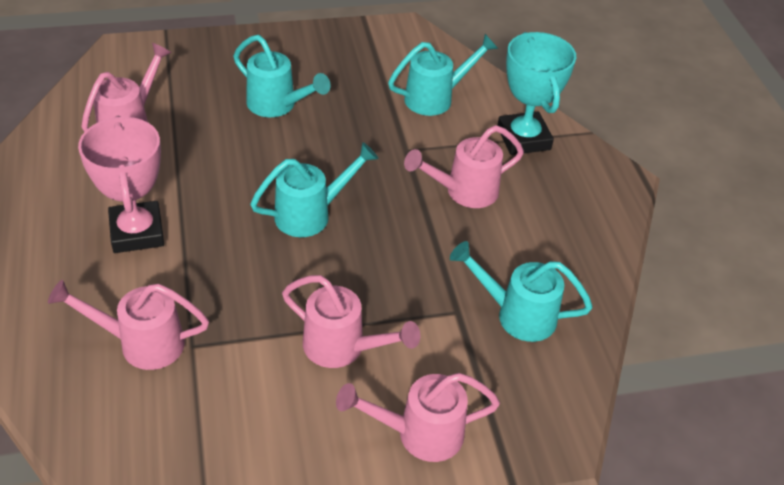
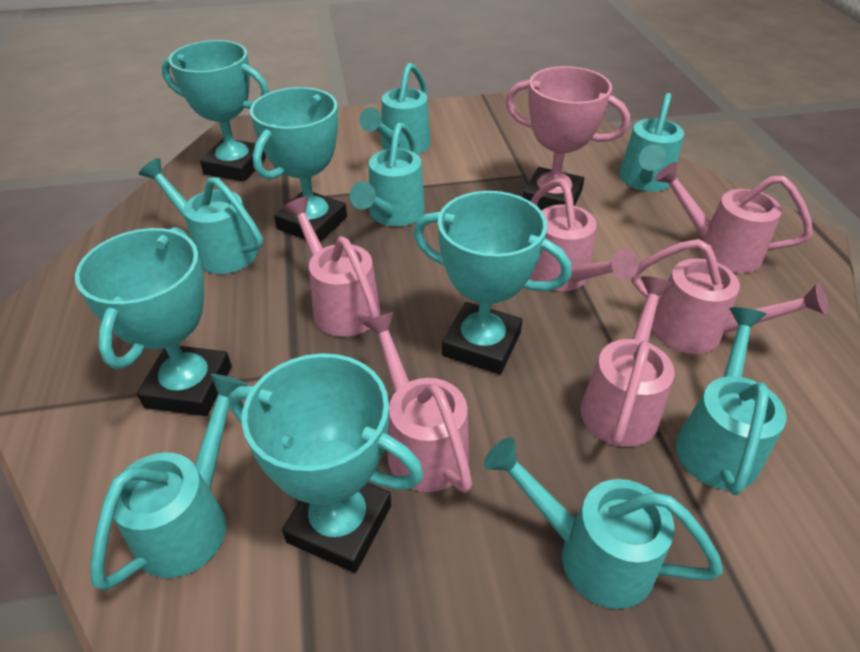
pink watering can: [48,280,209,370] [81,43,172,132] [282,275,420,368] [336,373,500,462] [404,125,524,208] = 5 -> [283,197,380,337] [362,312,472,493] [530,179,638,291] [580,276,674,447] [631,239,828,354] [654,162,813,273] = 6
turquoise trophy: [497,32,576,155] = 1 -> [75,227,232,416] [162,40,269,182] [229,353,424,573] [250,87,347,242] [413,191,571,374] = 5
turquoise watering can: [233,35,330,117] [250,142,379,237] [388,34,498,116] [450,241,593,342] = 4 -> [91,374,248,591] [139,158,263,274] [349,123,425,226] [359,63,430,154] [484,437,723,609] [619,93,684,192] [676,307,787,495] = 7

